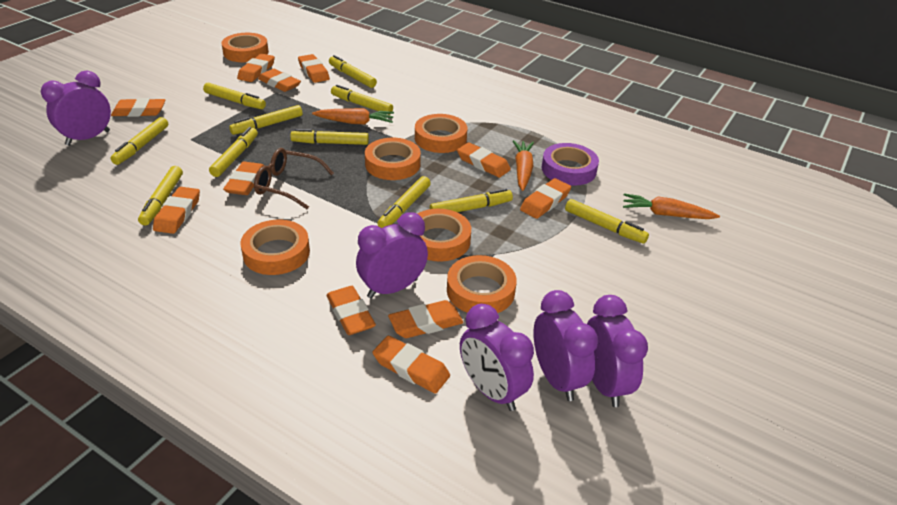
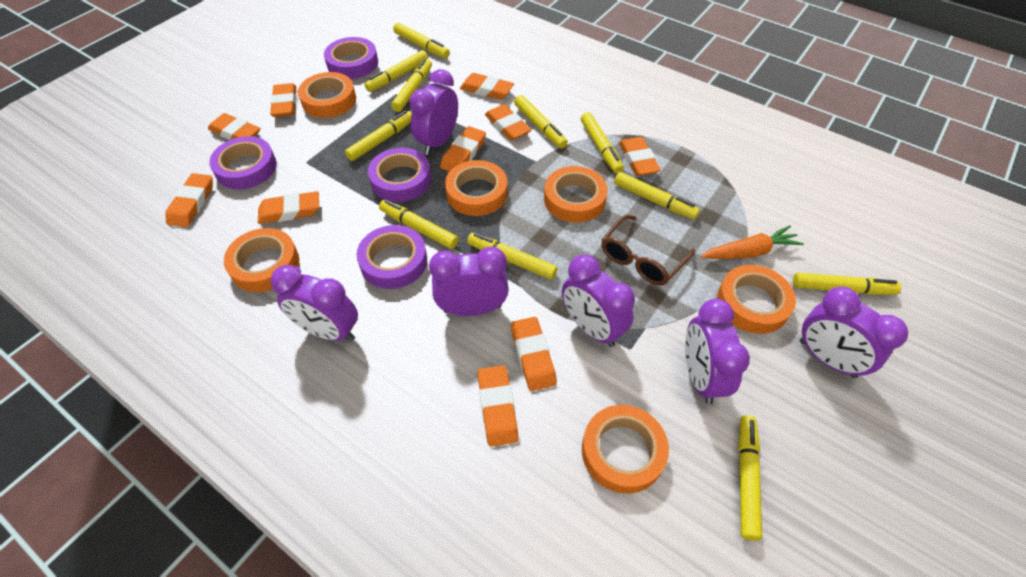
orange carrot: [312,108,394,125] [513,140,534,191] [623,193,720,219] = 3 -> [701,225,804,259] = 1
orange eraser: [111,98,165,117] [153,187,200,234] [223,162,264,195] [237,53,275,82] [258,69,301,92] [298,54,330,83] [326,286,376,335] [372,336,450,394] [388,300,464,338] [457,142,511,178] [520,178,571,219] = 11 -> [165,173,213,227] [208,113,260,140] [258,191,319,224] [270,83,296,117] [440,126,486,172] [460,73,514,100] [477,365,518,447] [485,104,531,141] [511,317,557,391] [619,137,661,176] = 10
purple clock: [41,70,111,146] [356,212,428,298] [460,304,534,411] [533,290,598,401] [587,295,648,407] = 5 -> [270,265,358,341] [409,69,458,155] [429,247,509,316] [562,255,635,347] [685,299,750,404] [800,287,908,378] = 6
purple tape: [542,143,599,186] = 1 -> [209,136,277,189] [324,37,378,79] [357,225,427,289] [368,148,431,202] = 4

